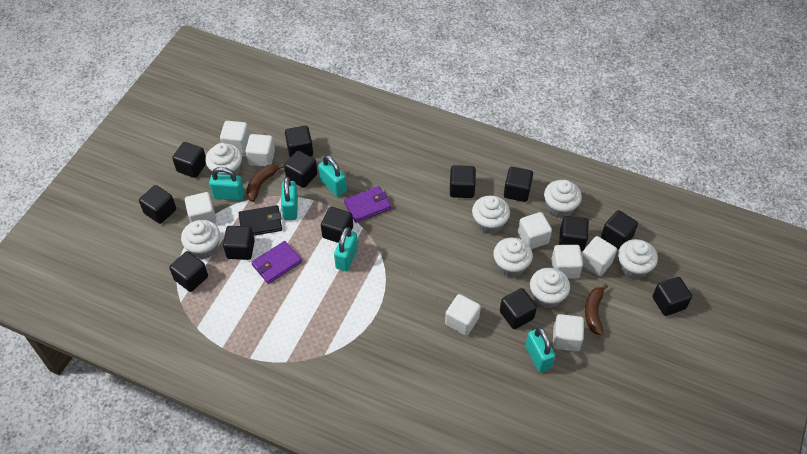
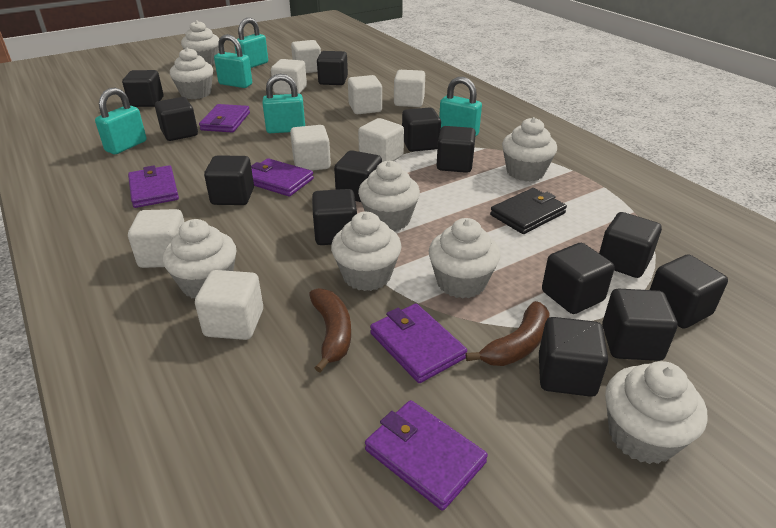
purple wallet: [251,241,302,284] [344,186,391,223] = 2 -> [128,165,179,208] [199,104,250,133] [251,158,314,197] [365,400,488,511] [370,303,467,383] = 5
white cupcake: [181,220,220,259] [205,143,242,175] [472,195,510,234] [493,237,533,277] [530,268,570,308] [544,180,582,218] [618,239,658,279] = 7 -> [163,219,237,298] [170,48,213,99] [181,20,219,66] [331,212,402,291] [358,161,420,231] [429,218,500,299] [502,117,557,181] [605,361,708,464] = 8

